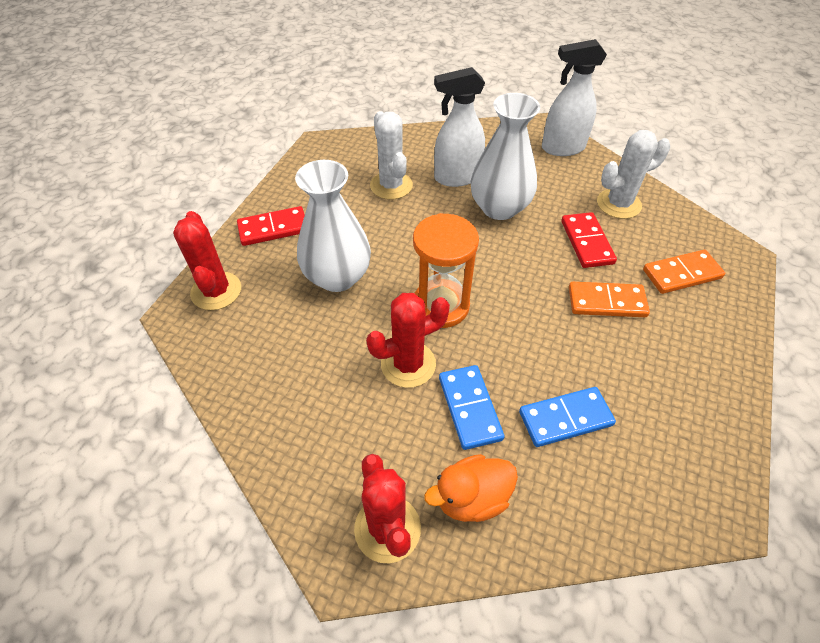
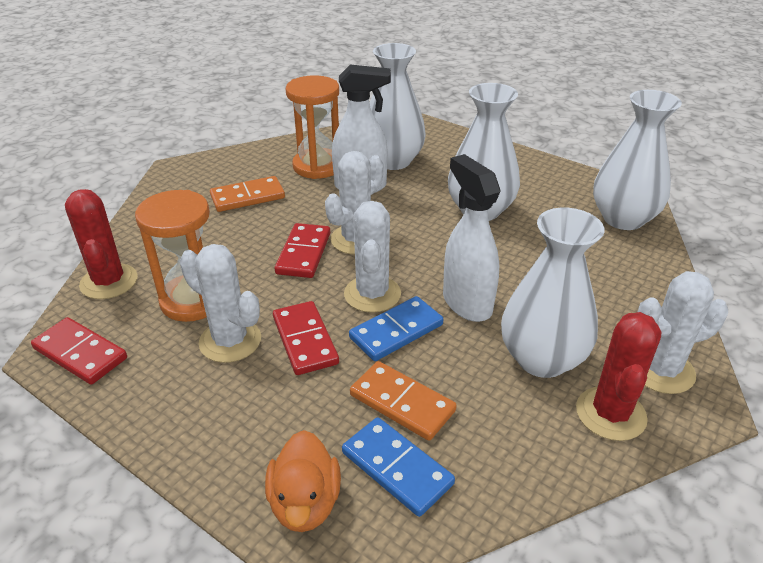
orange hourglass: [413,213,479,328] = 1 -> [135,190,210,322] [286,75,339,179] = 2
red cactus: [173,211,241,310] [354,454,421,563] [366,293,450,388] = 3 -> [65,189,138,299] [576,312,661,441] = 2
red domino: [237,206,305,246] [561,212,617,268] = 2 -> [31,317,127,385] [273,301,339,375] [275,223,330,278] = 3
white cactus: [370,111,413,199] [597,130,670,219] = 2 -> [179,244,261,363] [325,151,384,254] [344,201,401,313] [638,271,728,394] = 4
white vase: [295,160,371,292] [471,93,540,220] = 2 -> [370,43,426,170] [448,83,520,221] [501,208,605,378] [593,90,682,230] = 4

